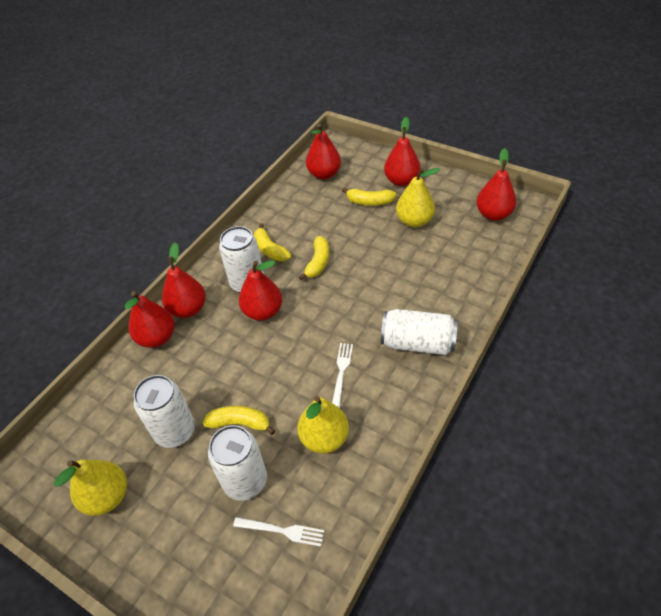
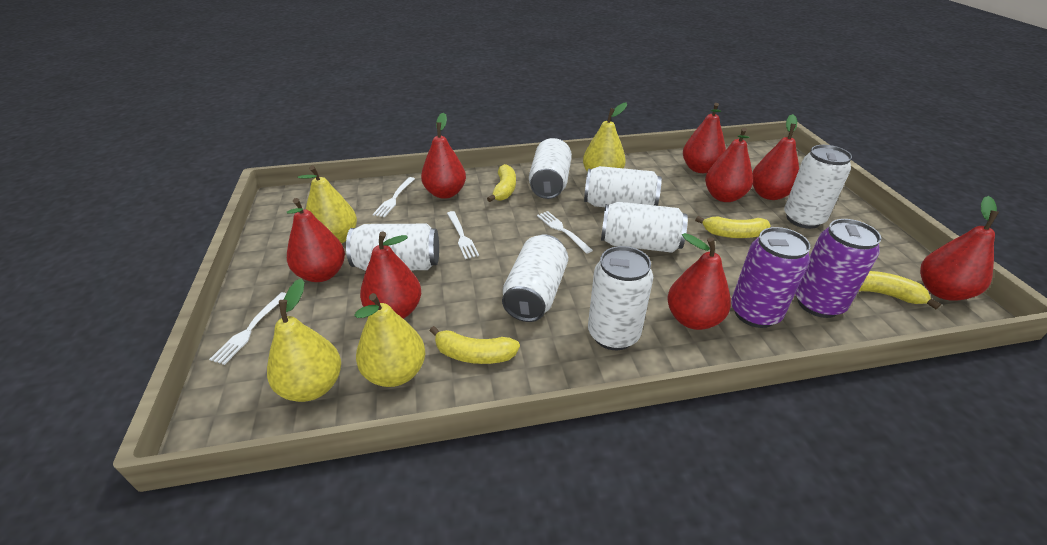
purple can: none = 0 -> [731,227,810,328] [795,219,881,318] = 2
red pear: [125,291,174,348] [162,242,206,318] [239,261,282,321] [306,124,341,179] [384,117,421,186] [476,148,517,221] = 6 -> [287,198,345,282] [360,231,421,319] [421,113,466,199] [667,233,731,330] [683,103,726,173] [705,127,753,202] [752,114,799,200] [920,196,999,301] = 8
white can: [133,375,195,448] [208,425,267,501] [219,226,264,293] [381,309,458,355] = 4 -> [346,224,439,271] [502,235,568,322] [529,138,572,199] [584,166,662,207] [588,246,653,350] [601,202,688,253] [784,145,852,229] = 7
white fork: [233,517,324,547] [332,343,353,408] = 2 -> [209,292,286,365] [373,177,415,217] [447,211,479,259] [537,211,593,254] = 4
yellow pear: [54,459,127,516] [297,396,349,454] [396,168,440,227] = 3 -> [267,278,341,402] [298,165,357,244] [354,293,425,387] [583,102,627,172] = 4

